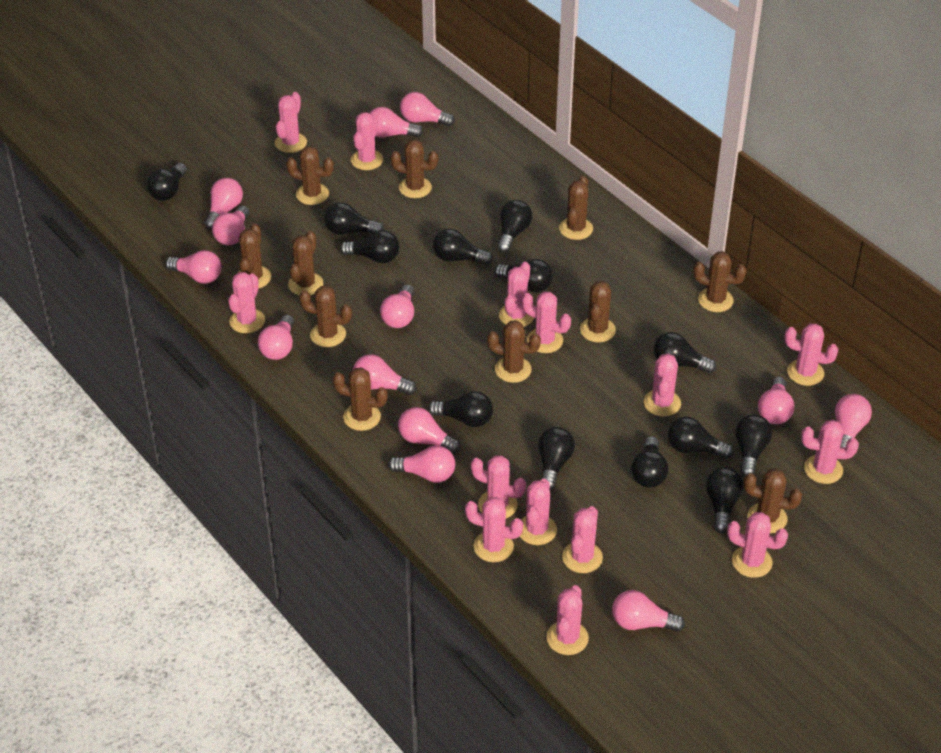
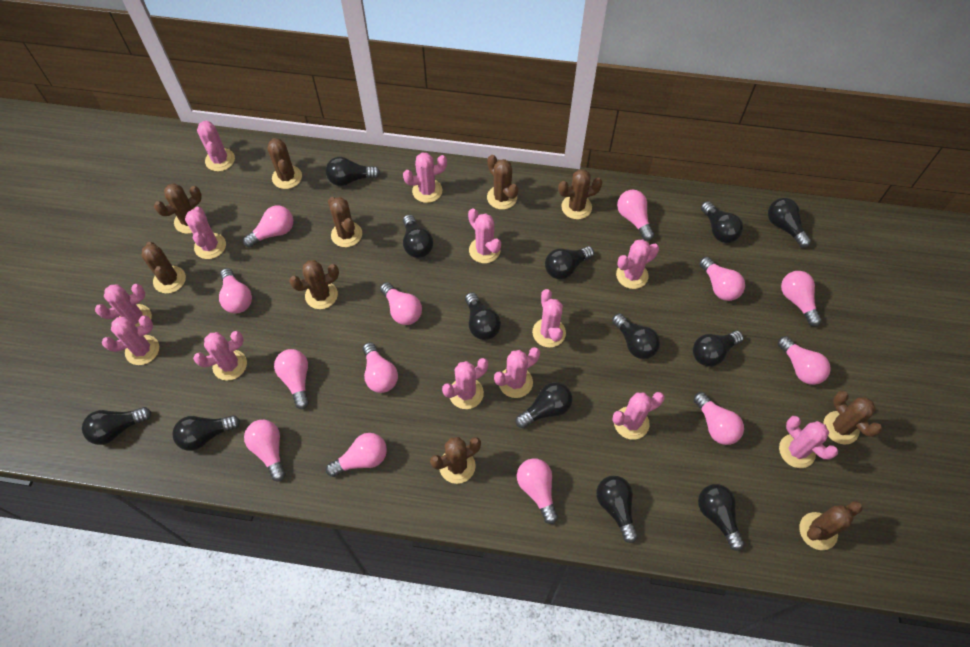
brown cactus: [238,224,271,289] [286,146,334,205] [288,231,323,295] [299,286,352,347] [333,367,388,431] [390,140,438,198] [487,320,541,383] [559,176,593,240] [580,281,616,342] [693,251,747,312] [744,468,802,533] = 11 -> [141,242,186,294] [154,183,202,234] [268,138,302,189] [289,260,339,309] [328,197,362,247] [430,437,481,484] [487,155,518,210] [558,169,602,219] [799,501,863,550] [823,391,882,445] = 10
pink cactus: [228,272,265,333] [275,92,307,153] [351,112,383,170] [465,497,523,562] [471,455,526,518] [499,262,534,327] [520,478,557,545] [522,291,571,353] [547,585,589,655] [562,506,603,573] [644,353,681,417] [727,512,788,578] [784,323,838,386] [801,420,859,484] = 14 -> [95,284,152,327] [102,316,159,365] [185,207,226,259] [193,331,247,381] [197,121,235,171] [403,153,447,203] [442,358,488,409] [468,208,501,263] [494,347,540,398] [532,289,566,348] [612,392,665,440] [616,239,659,289] [779,416,838,468] = 13

